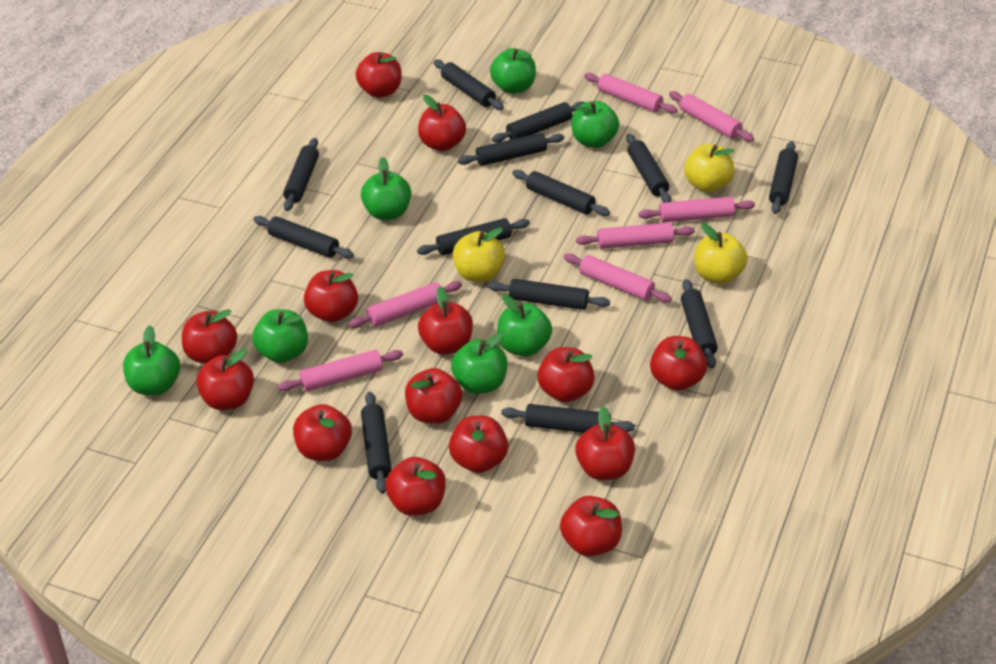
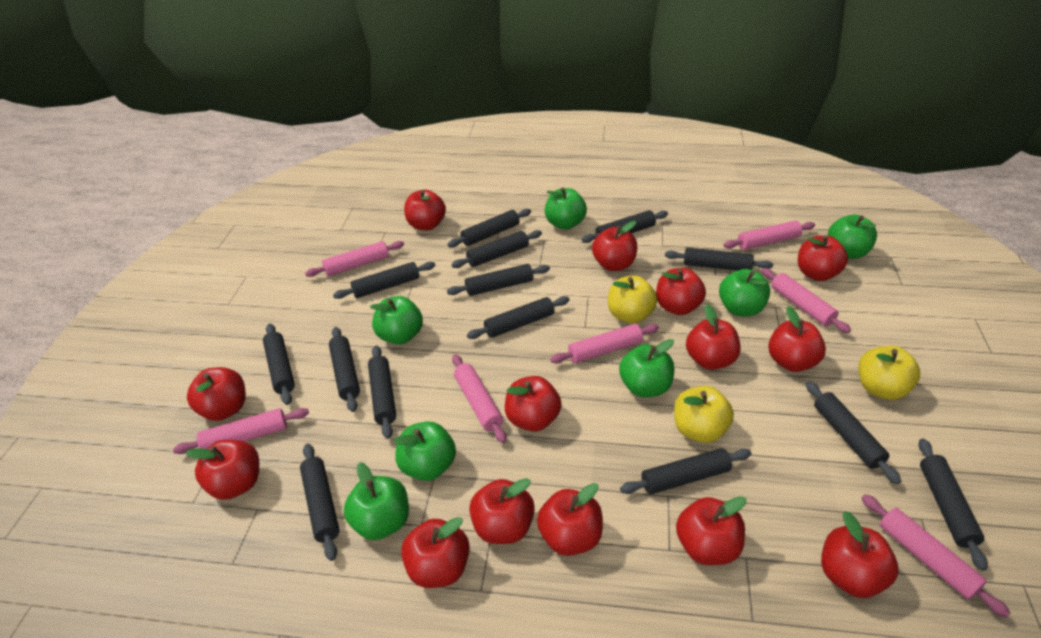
black rolling pin: [254,216,354,259] [283,138,319,211] [361,392,392,494] [417,218,530,255] [434,60,504,110] [458,133,564,166] [488,279,610,310] [492,101,585,143] [501,404,635,433] [512,170,610,216] [626,134,671,202] [681,279,718,369] [769,141,798,214] = 13 -> [263,324,295,405] [300,444,340,561] [329,327,360,412] [333,262,435,299] [368,345,396,439] [447,209,531,248] [447,264,550,296] [451,230,542,268] [467,296,570,339] [582,210,668,243] [620,448,751,494] [665,248,773,271] [806,381,901,484] [918,438,988,571] = 14

